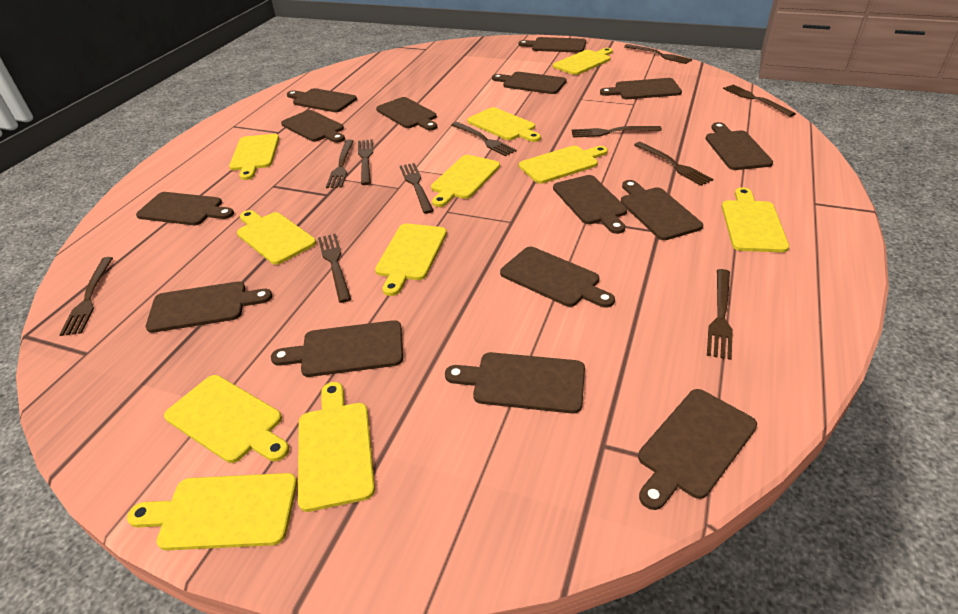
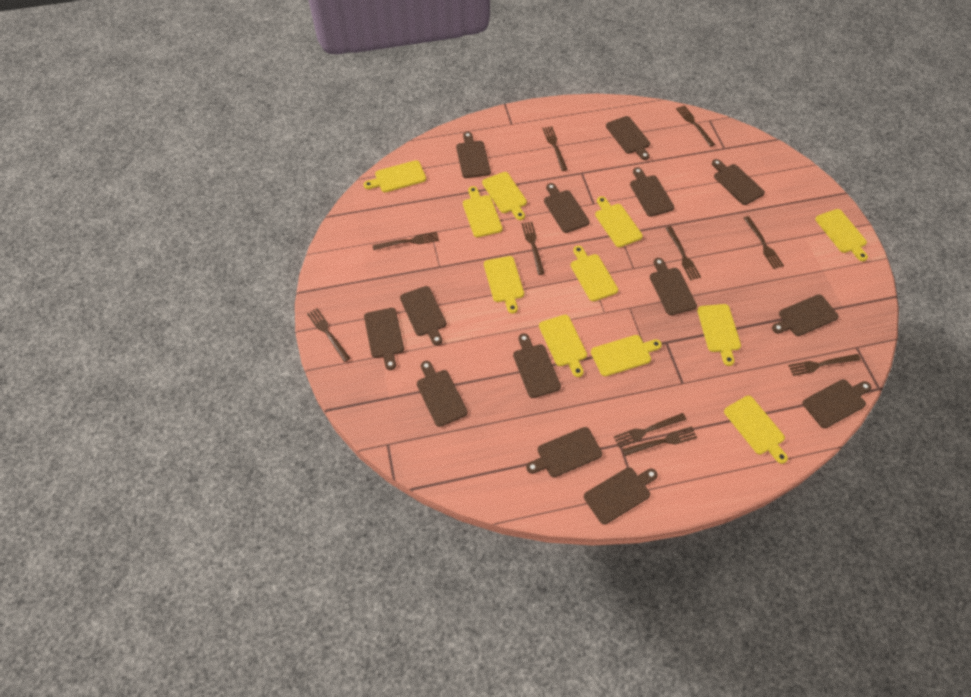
brown cutting board: [136,192,234,225] [146,281,272,333] [271,320,403,377] [281,110,345,143] [287,88,357,112] [376,97,437,130] [445,352,585,414] [492,72,567,94] [500,247,615,308] [518,37,586,53] [553,175,627,234] [600,78,682,99] [621,180,703,240] [638,389,757,510] [705,122,773,170] = 15 -> [364,308,404,370] [400,286,446,345] [417,361,468,427] [456,132,491,178] [513,333,561,398] [526,427,602,477] [544,183,590,233] [584,467,658,525] [606,116,650,160] [630,167,674,217] [650,258,697,315] [712,159,765,205] [772,294,839,336] [802,379,871,428] = 14
brown fork: [59,257,113,336] [318,234,351,303] [326,140,354,188] [358,139,373,185] [400,163,434,214] [451,122,517,156] [571,126,662,138] [624,44,692,64] [634,142,713,186] [707,269,733,360] [723,84,796,117] = 11 -> [307,308,351,362] [372,232,439,250] [522,222,545,275] [542,126,568,171] [614,413,686,448] [622,426,697,456] [665,226,701,280] [676,105,715,147] [744,216,784,269] [788,354,861,376] = 10

